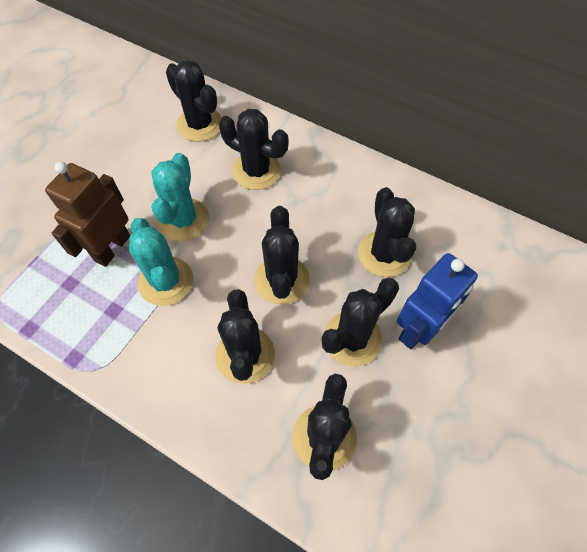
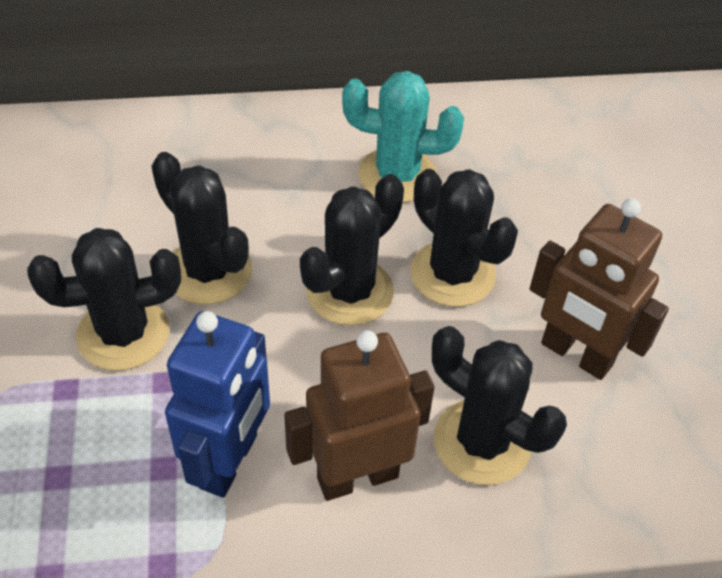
black cactus: [166,60,222,142] [215,289,275,384] [219,109,289,190] [254,206,310,305] [293,374,357,480] [322,278,399,366] [358,187,416,277] = 7 -> [27,228,181,371] [151,152,252,305] [300,174,404,326] [410,169,518,307] [432,326,567,485] = 5
brown robot: [45,162,130,267] = 1 -> [284,330,435,501] [530,198,669,380] = 2
turquoise cactus: [129,218,193,306] [151,153,209,241] = 2 -> [342,71,464,203] = 1

